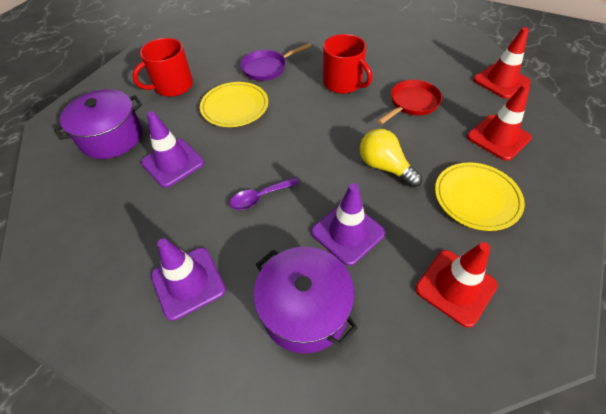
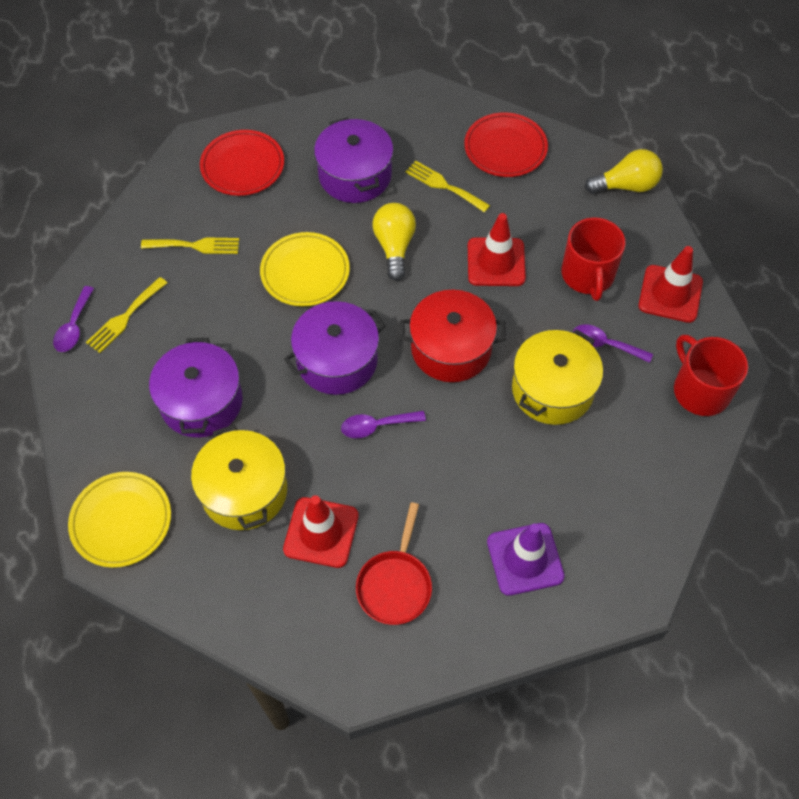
purple pan: [241,43,311,81] = 1 -> none = 0
purple pot: [54,89,142,159] [253,247,358,354] = 2 -> [149,338,243,438] [284,301,386,395] [314,117,393,203] = 3
purple spoon: [230,177,299,210] = 1 -> [53,286,94,352] [341,411,426,438] [573,324,653,363] = 3
purple traffic cone: [141,111,204,188] [151,238,226,321] [311,183,385,266] = 3 -> [487,523,565,596] = 1
red plate: none = 0 -> [200,130,284,196] [464,112,548,177] = 2
red pot: none = 0 -> [400,290,506,382] = 1
yellow fork: none = 0 -> [86,277,167,353] [141,238,239,254] [405,161,490,213] = 3
yellow light bulb: [360,129,422,187] = 1 -> [373,203,416,281] [585,149,663,194] = 2
yellow pot: none = 0 -> [191,425,287,530] [512,329,603,425] = 2

